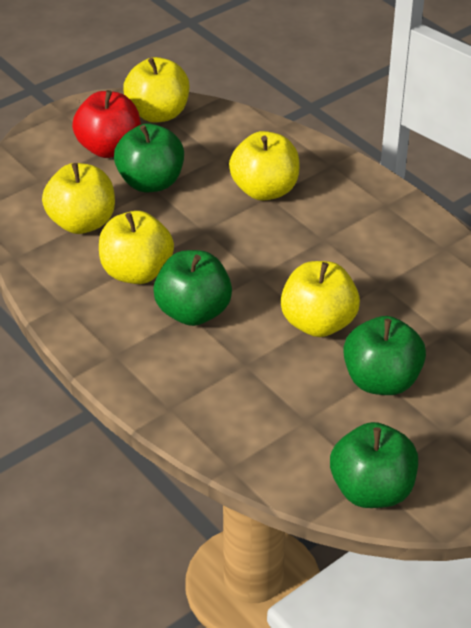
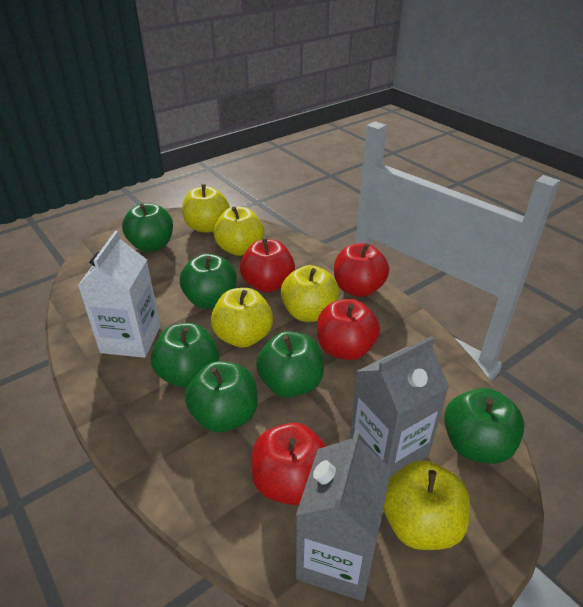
green apple: [114,123,184,192] [153,250,232,326] [330,422,418,508] [343,316,426,395] = 4 -> [122,203,173,252] [151,323,219,388] [180,254,237,309] [185,361,258,432] [256,331,324,398] [444,388,525,464] = 6
grey carton: none = 0 -> [296,429,391,601] [349,336,449,479] = 2
red apple: [72,90,141,158] = 1 -> [240,238,295,293] [251,423,326,505] [317,299,380,360] [334,243,389,297] = 4
white carton: none = 0 -> [78,231,161,358] = 1

